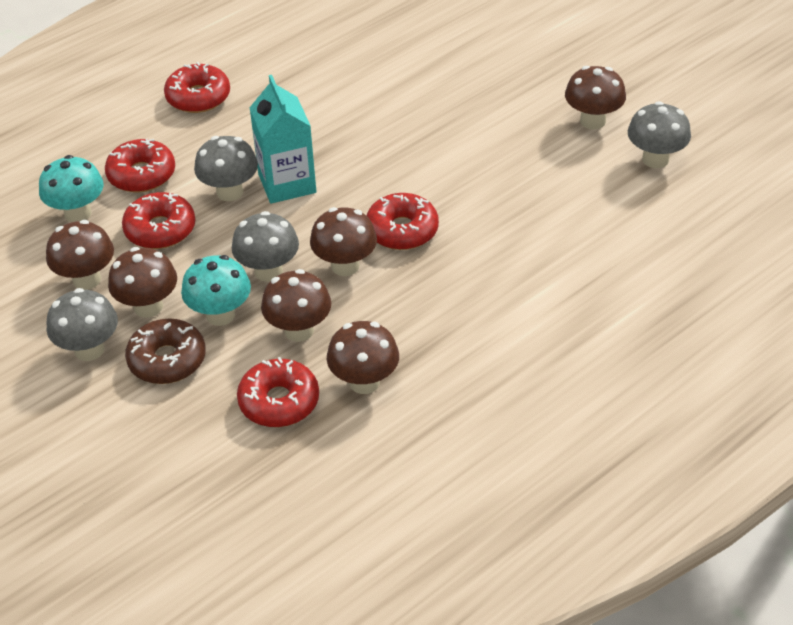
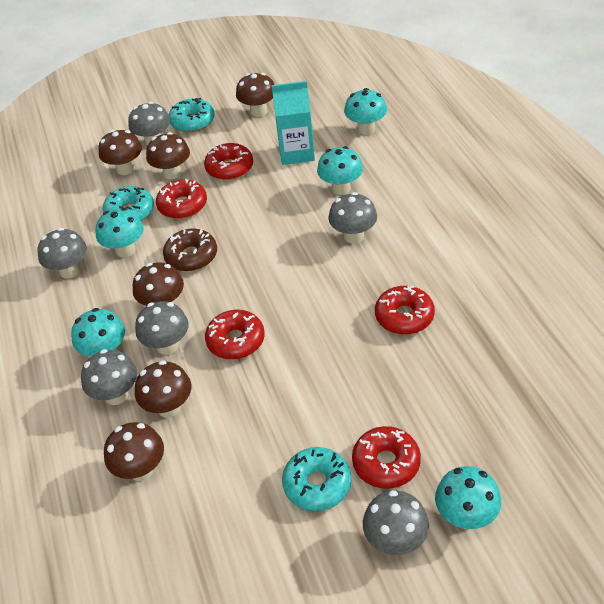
grey mushroom: [47,288,118,361] [194,136,258,201] [232,211,299,282] [628,101,691,168] = 4 -> [38,228,87,279] [81,349,137,405] [128,102,170,146] [135,301,189,355] [329,192,377,244] [363,490,429,555] = 6
turquoise donut: none = 0 -> [103,186,154,221] [169,98,215,132] [282,447,351,511] = 3
turquoise mushroom: [39,155,104,222] [181,255,251,326] = 2 -> [71,308,125,356] [95,208,143,258] [317,146,363,195] [344,88,387,135] [435,466,501,529] = 5

